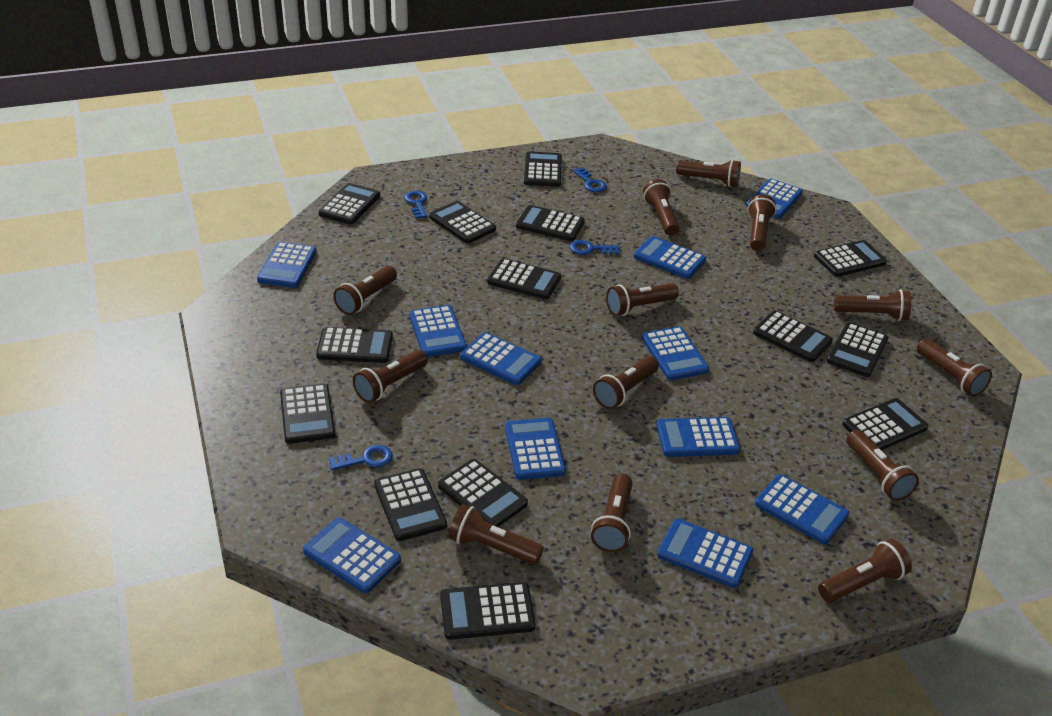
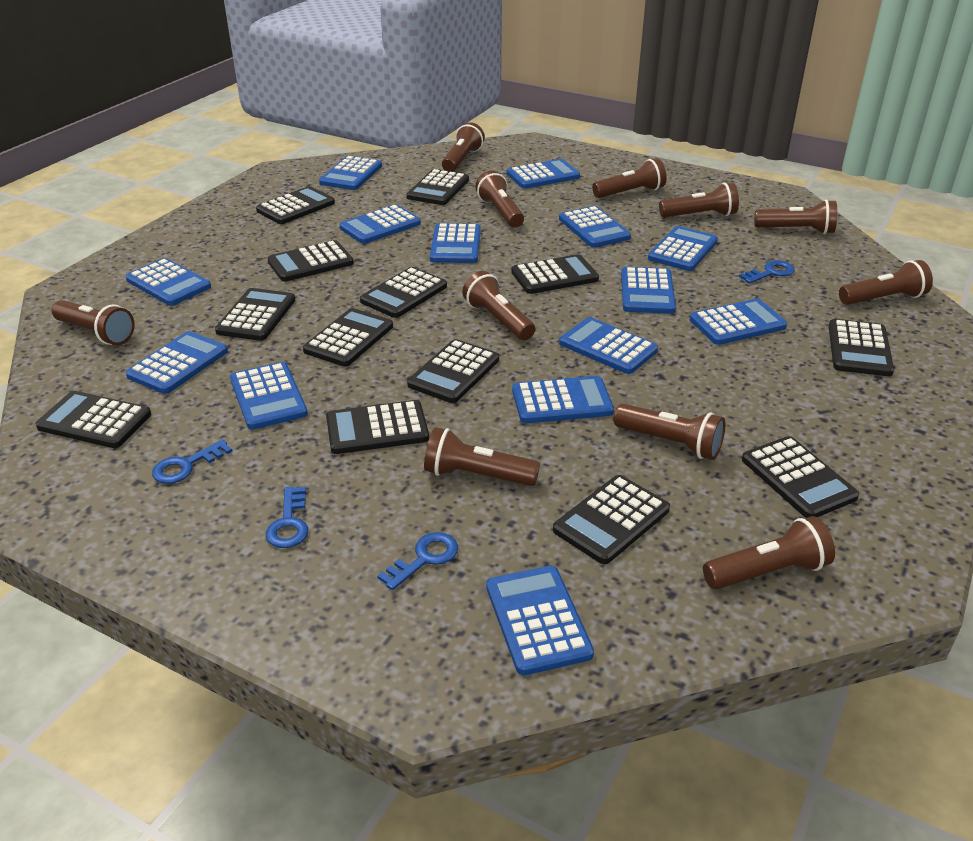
black calculator: [280,383,335,444] [316,327,393,363] [319,183,380,225] [374,468,447,541] [429,201,496,244] [438,459,528,527] [440,582,536,640] [487,258,561,299] [516,205,585,241] [524,151,562,187] [753,311,833,362] [814,240,887,277] [827,322,889,377] [842,398,929,450] = 14 -> [36,391,151,448] [215,288,295,341] [256,186,335,224] [268,240,354,282] [303,308,393,366] [326,400,429,454] [360,267,447,318] [407,169,469,205] [407,339,499,403] [511,254,599,294] [553,475,670,564] [742,436,859,518] [829,319,894,376] = 13
blue calculator: [257,242,317,288] [303,518,401,593] [409,305,467,357] [460,332,542,385] [505,418,566,480] [634,236,706,279] [642,326,709,380] [656,417,740,457] [657,518,753,588] [746,179,803,218] [755,474,849,544] = 11 -> [126,258,211,306] [126,331,228,394] [230,362,308,430] [319,156,382,190] [340,204,421,244] [430,223,481,263] [486,566,594,675] [507,159,580,189] [512,376,614,423] [559,206,631,248] [559,317,658,374] [621,267,676,314] [648,226,718,271] [690,299,787,345] = 14
brown flashlight: [333,266,397,315] [353,350,428,403] [448,504,544,565] [591,474,633,552] [593,356,659,409] [606,283,679,316] [643,179,679,236] [676,160,741,187] [747,194,777,251] [818,539,912,603] [834,289,911,321] [846,430,919,501] [917,339,992,396] = 13 -> [52,300,135,345] [424,427,540,486] [442,122,485,172] [462,271,535,340] [475,170,524,228] [592,158,667,198] [614,404,725,460] [659,183,739,217] [703,516,835,589] [754,200,837,234] [839,260,933,305] = 11

